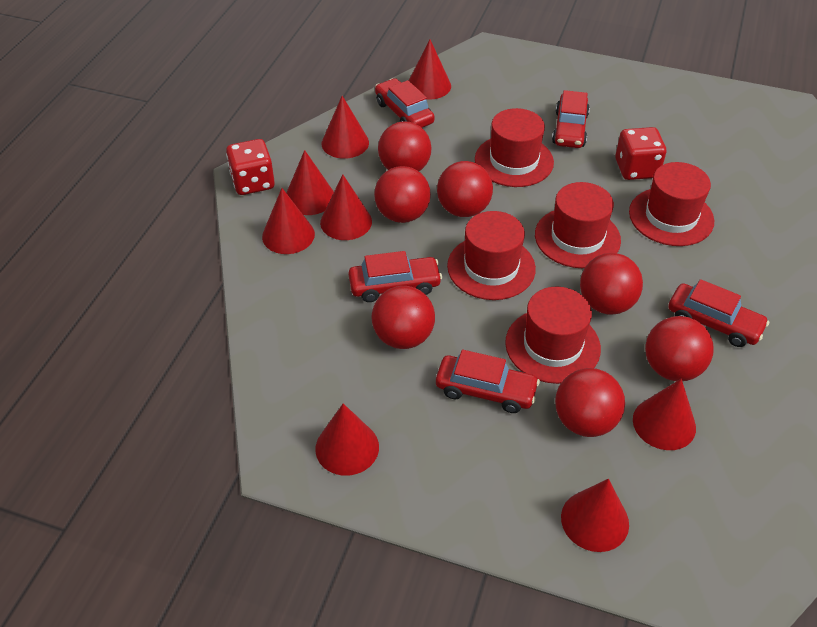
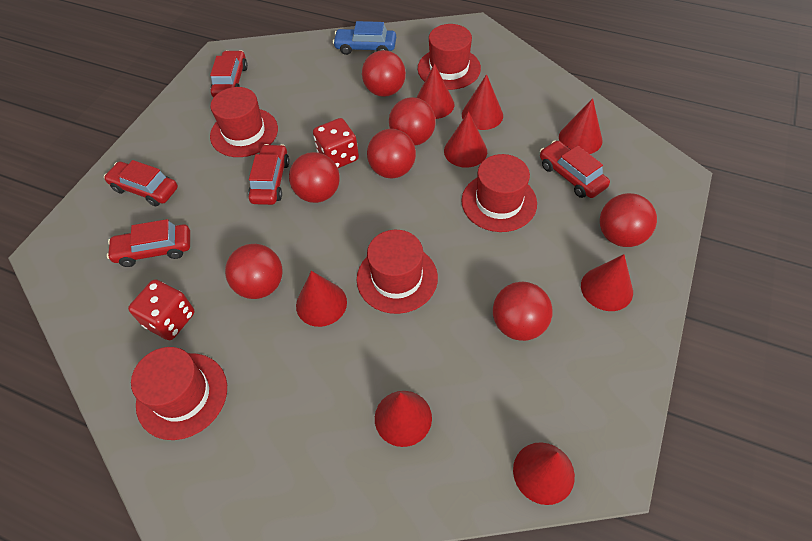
blue car: none = 0 -> [333,21,396,55] = 1

